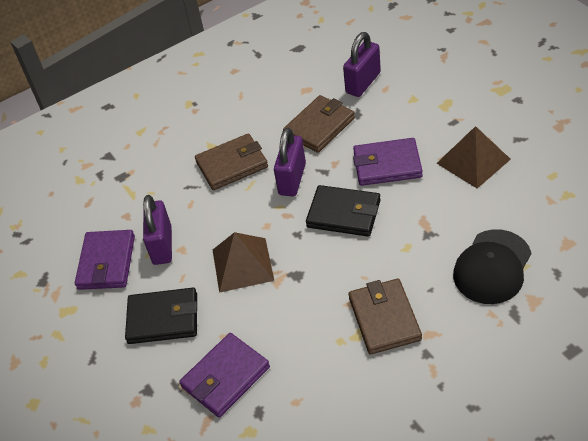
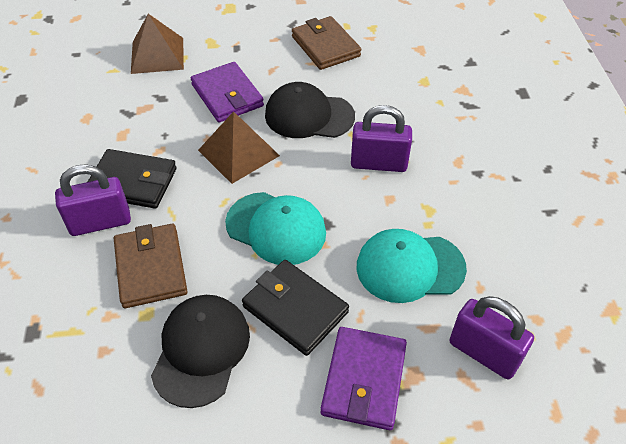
black cap: [453,229,531,304] = 1 -> [151,295,250,408] [265,82,355,138] = 2
brown wallet: [195,133,268,190] [283,95,355,153] [349,279,422,354] = 3 -> [114,224,188,308] [292,16,361,70] = 2
purple wallet: [75,230,135,290] [179,333,270,418] [353,138,423,186] = 3 -> [191,62,264,122] [321,327,407,430] = 2
turquoise cap: none = 0 -> [225,192,326,265] [356,229,467,303] = 2

